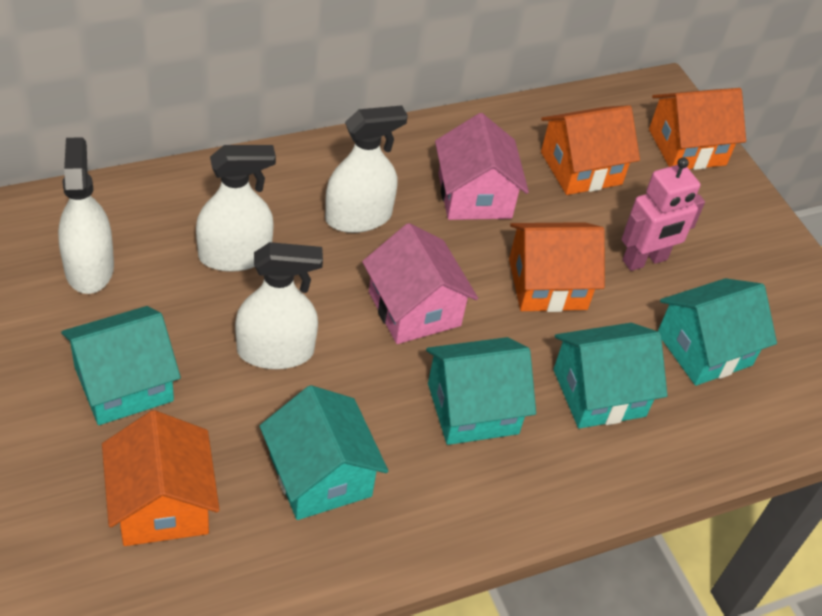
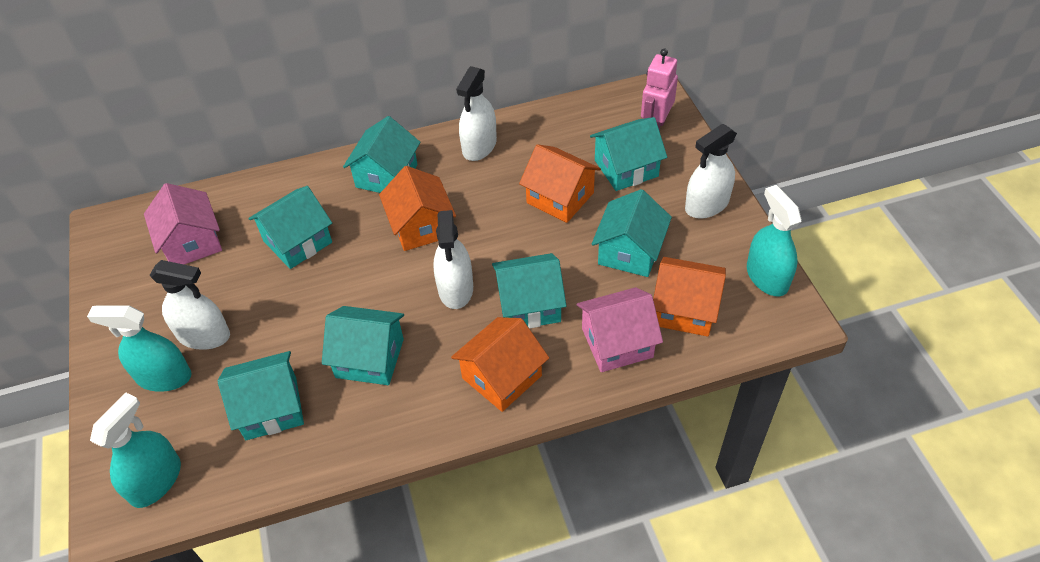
turquoise house: [61,306,181,425] [260,385,388,520] [426,337,536,445] [553,323,667,429] [658,278,777,386] = 5 -> [218,351,304,440] [248,186,332,269] [322,306,404,385] [343,116,420,193] [492,253,566,328] [590,117,667,191] [592,189,672,277] = 7
turquoise spray bottle: none = 0 -> [87,305,192,392] [90,392,181,508] [747,185,802,297] = 3

